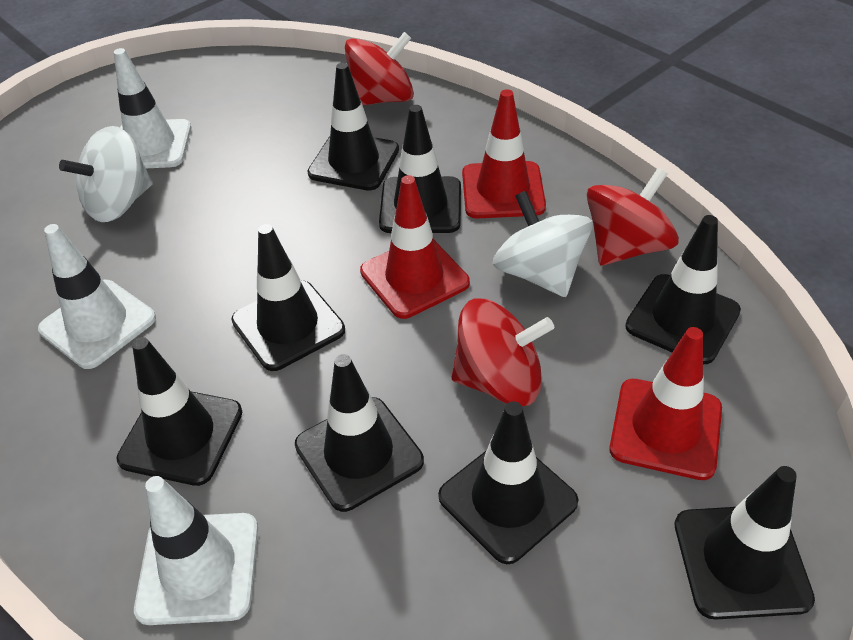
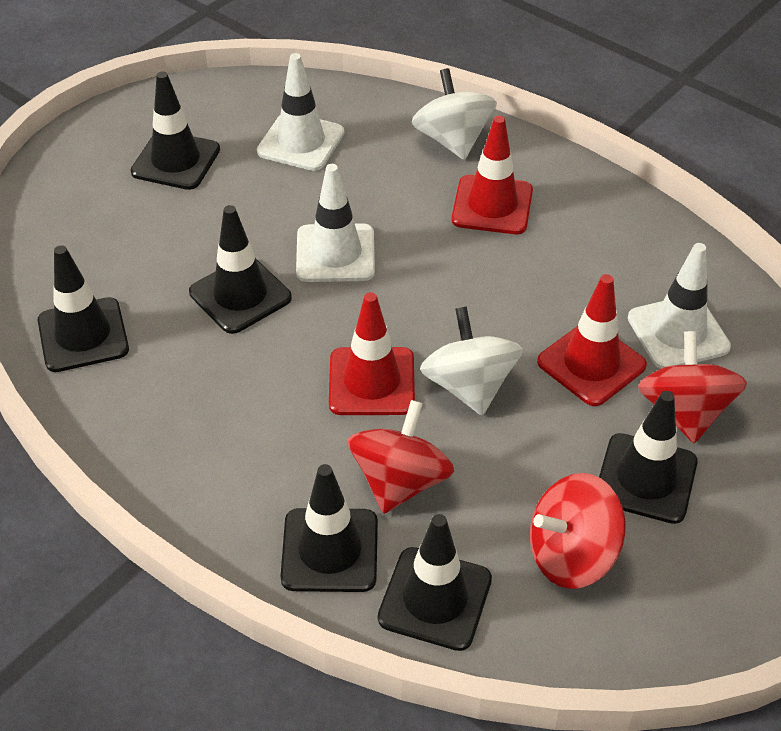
black traffic cone: [116,337,242,486] [231,224,345,371] [295,354,424,512] [308,63,399,191] [379,105,461,233] [438,402,579,564] [625,215,741,364] [675,466,815,620] = 8 -> [38,245,129,372] [131,71,220,190] [189,205,292,334] [280,464,378,592] [378,514,492,651] [599,391,698,524] = 6

